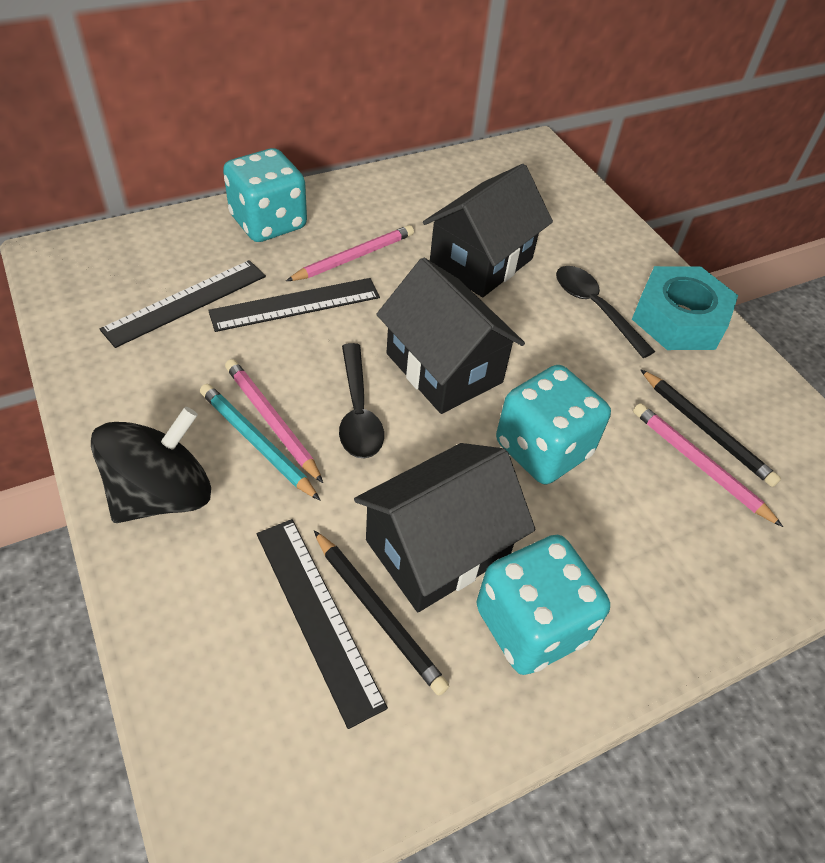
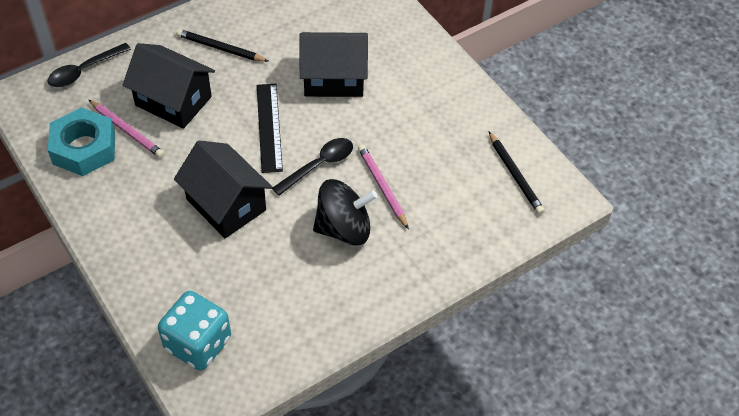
black ruler: [100,260,266,348] [208,278,380,332] [257,519,388,729] = 3 -> [257,84,283,173] = 1
pink pencil: [225,359,323,483] [286,225,414,281] [633,403,783,527] = 3 -> [89,100,164,158] [358,144,409,230] = 2
turquoise dice: [223,148,307,242] [476,535,610,675] [496,365,611,484] = 3 -> [158,291,231,371] = 1
turquoise pencil: [200,384,320,500] = 1 -> none = 0

